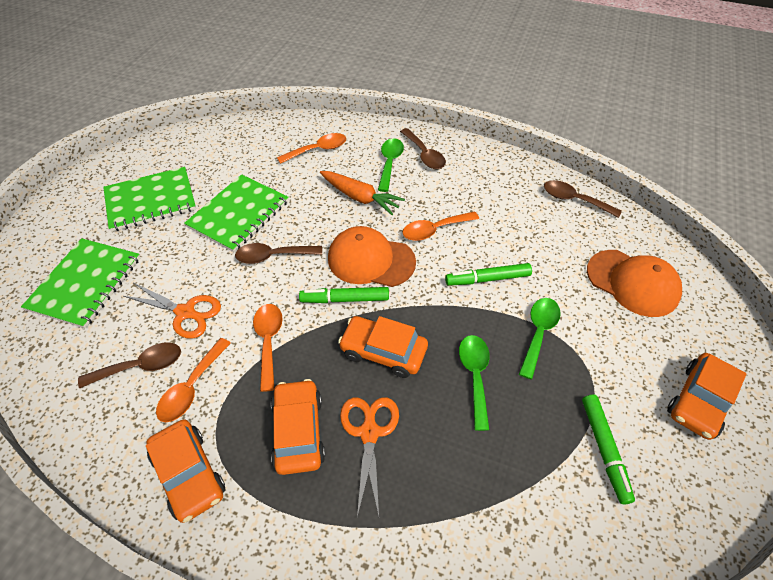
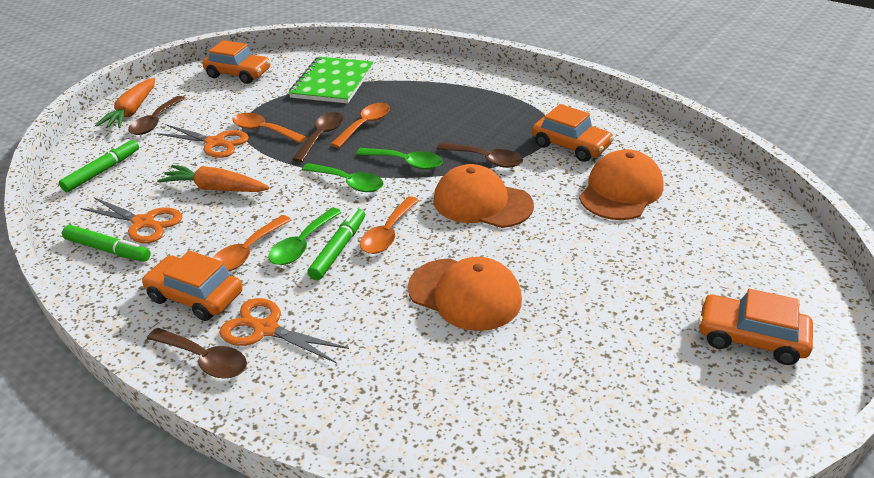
green notebook: [21,238,140,328] [103,167,196,232] [184,174,289,252] = 3 -> [288,57,374,103] = 1
orange cap: [328,226,416,287] [587,250,682,317] = 2 -> [408,257,522,331] [433,164,534,228] [579,149,664,220] = 3
orange carrot: [320,171,405,215] = 1 -> [95,78,155,128] [157,165,269,192] = 2
orange scissors: [123,283,221,339] [340,397,399,517] = 2 -> [81,197,182,243] [157,125,249,158] [219,298,349,363] = 3

